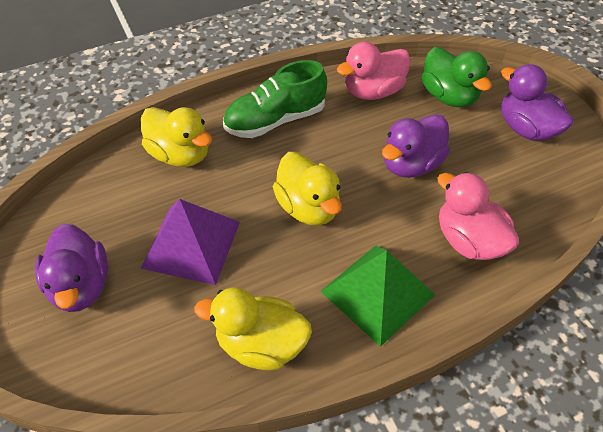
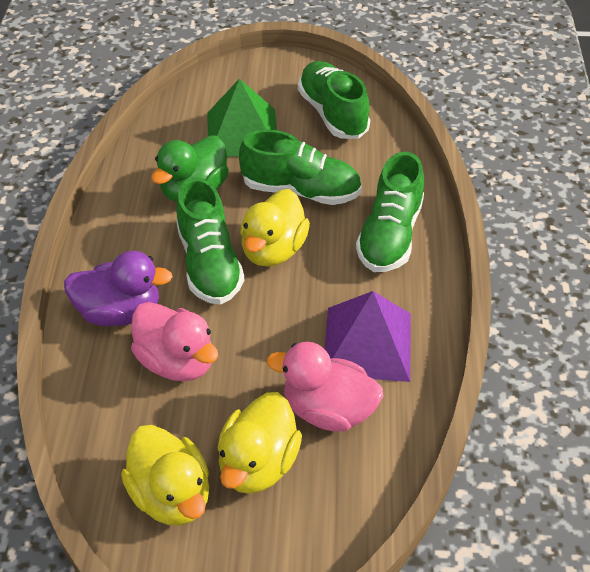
green shoe: [223,60,327,138] = 1 -> [176,178,244,305] [239,129,362,205] [298,61,370,139] [356,152,424,272] = 4
purple duck: [35,224,108,312] [382,114,450,178] [501,64,574,141] = 3 -> [64,251,173,326] = 1

